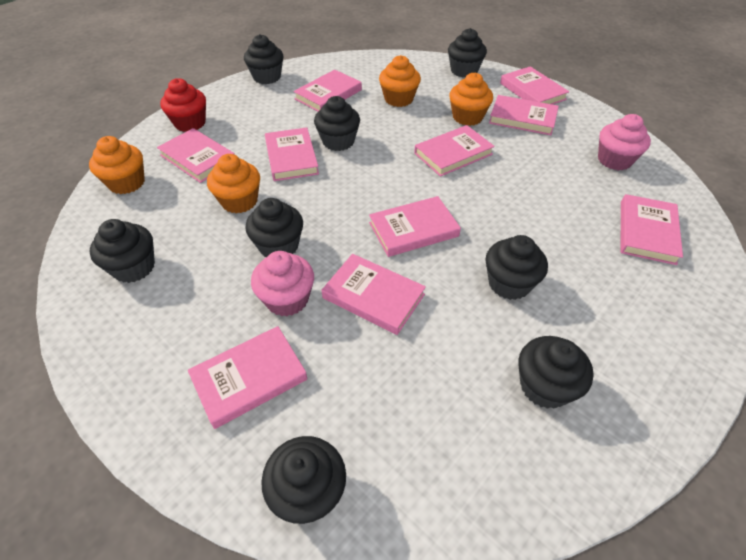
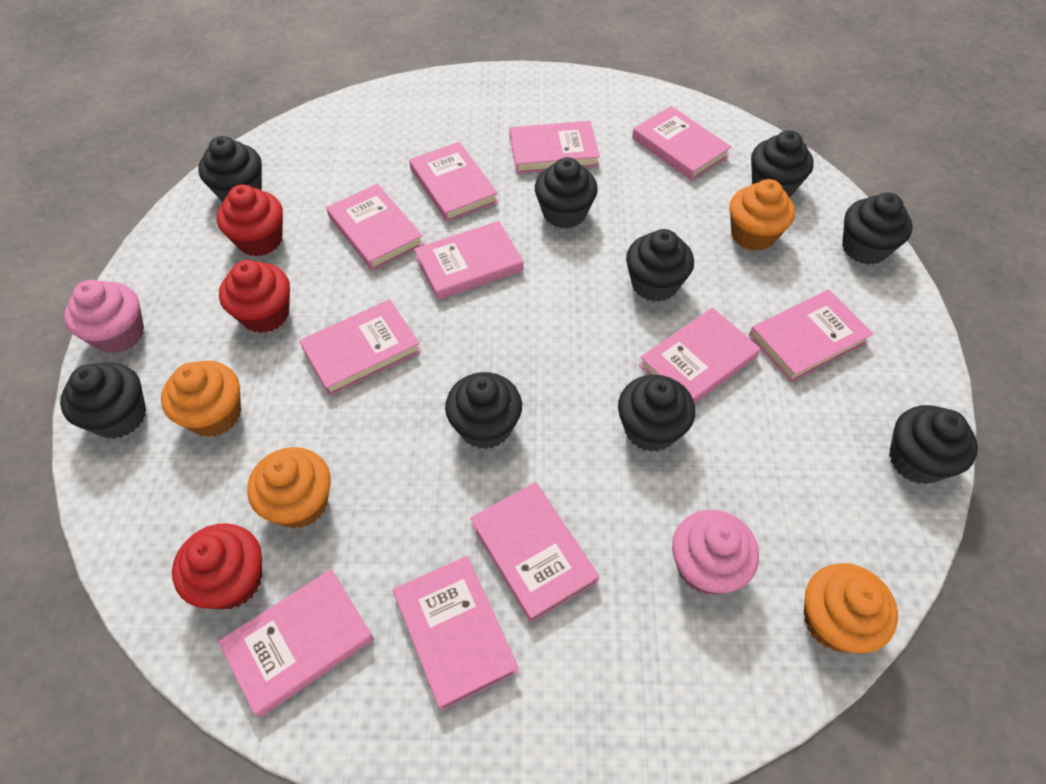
black cupcake: [90,219,155,283] [244,34,283,84] [245,198,303,257] [261,436,346,524] [314,96,360,151] [448,28,487,77] [485,235,548,300] [519,336,594,409] = 8 -> [60,362,146,439] [198,136,262,202] [445,372,522,449] [535,157,598,229] [618,375,695,452] [626,229,694,302] [751,130,814,197] [842,193,913,265] [889,405,978,484] = 9
pink book: [157,128,235,183] [188,326,307,429] [265,127,319,181] [293,70,362,111] [322,254,426,335] [369,196,461,257] [414,125,495,177] [489,95,559,135] [500,66,569,105] [621,194,683,265] = 10 -> [218,569,374,717] [299,299,421,396] [326,184,424,271] [393,556,519,710] [409,142,498,222] [414,221,524,300] [470,482,599,623] [510,121,600,174] [632,106,731,181] [639,307,761,404] [749,290,873,382] = 11
red cupcake: [160,78,206,132] = 1 -> [172,523,262,609] [217,184,283,257] [219,260,290,333] = 3

